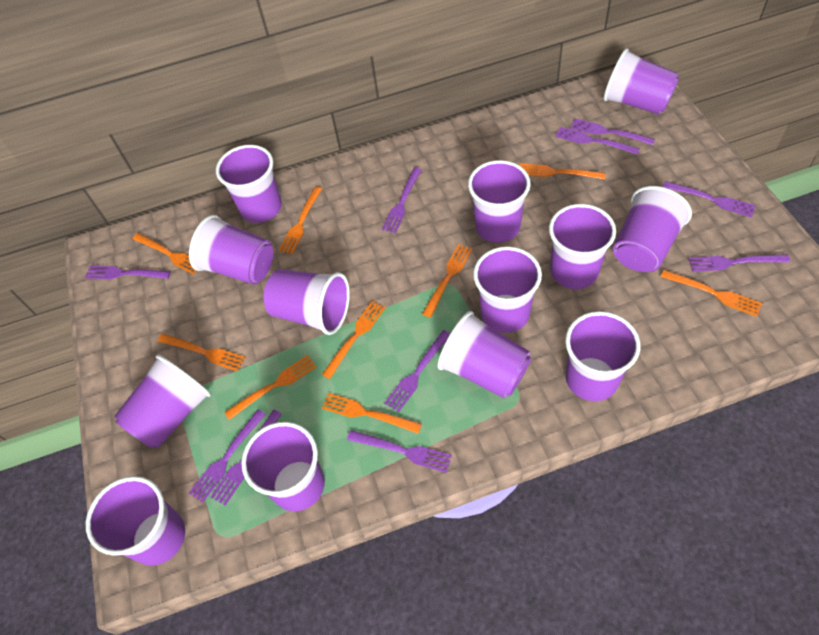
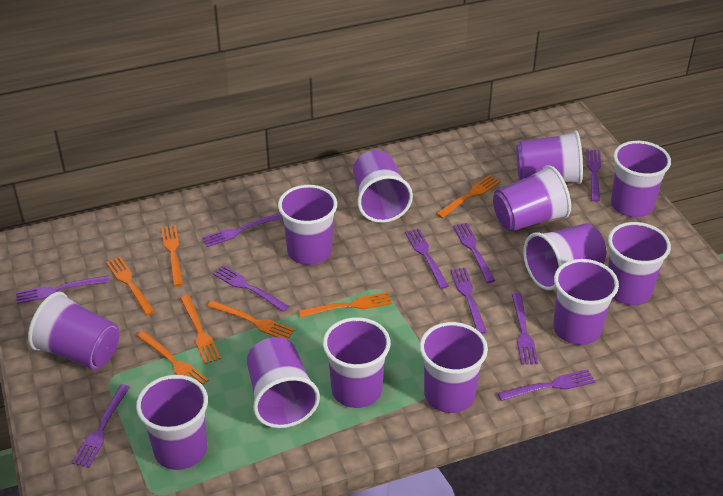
orange fork: [133,233,197,275] [158,333,245,371] [224,355,316,420] [279,187,322,254] [322,301,386,379] [322,393,422,433] [422,244,473,318] [520,163,606,179] [661,270,762,317] = 9 -> [106,257,155,315] [137,331,209,385] [161,225,183,286] [180,295,221,364] [207,300,294,339] [299,292,392,317] [437,175,500,218] = 7

